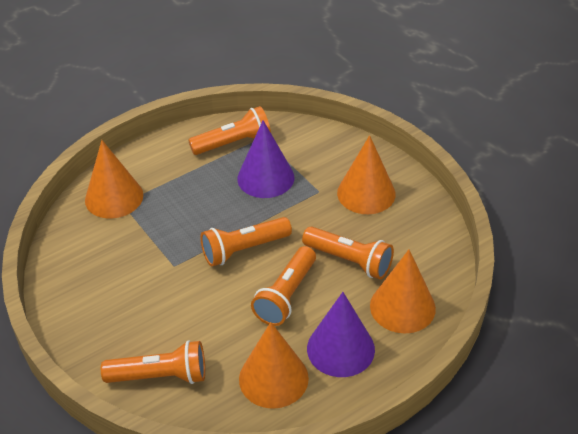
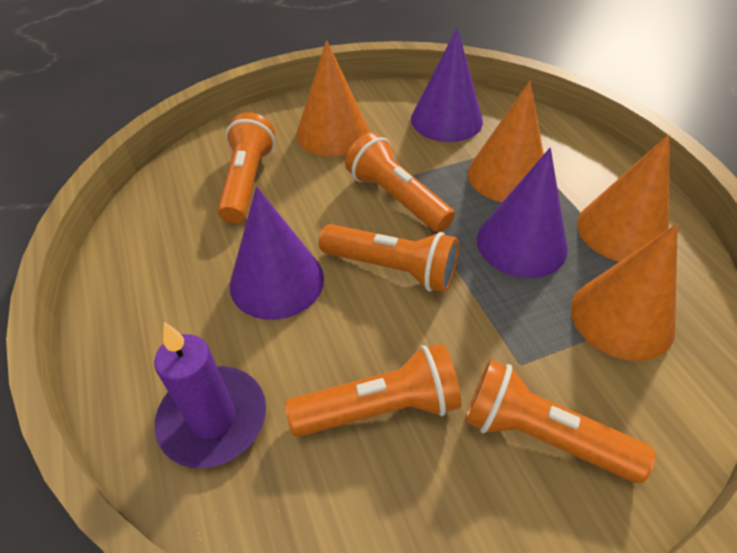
purple candle: none = 0 -> [154,322,266,468] = 1
purple cone: [237,120,294,198] [307,292,375,377] = 2 -> [230,187,324,320] [411,27,483,142] [477,148,568,278] = 3

